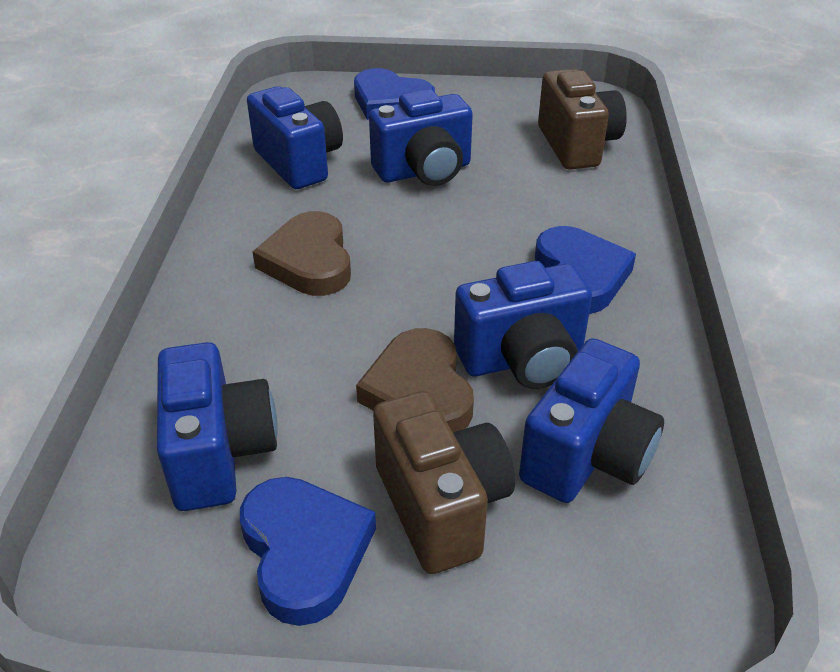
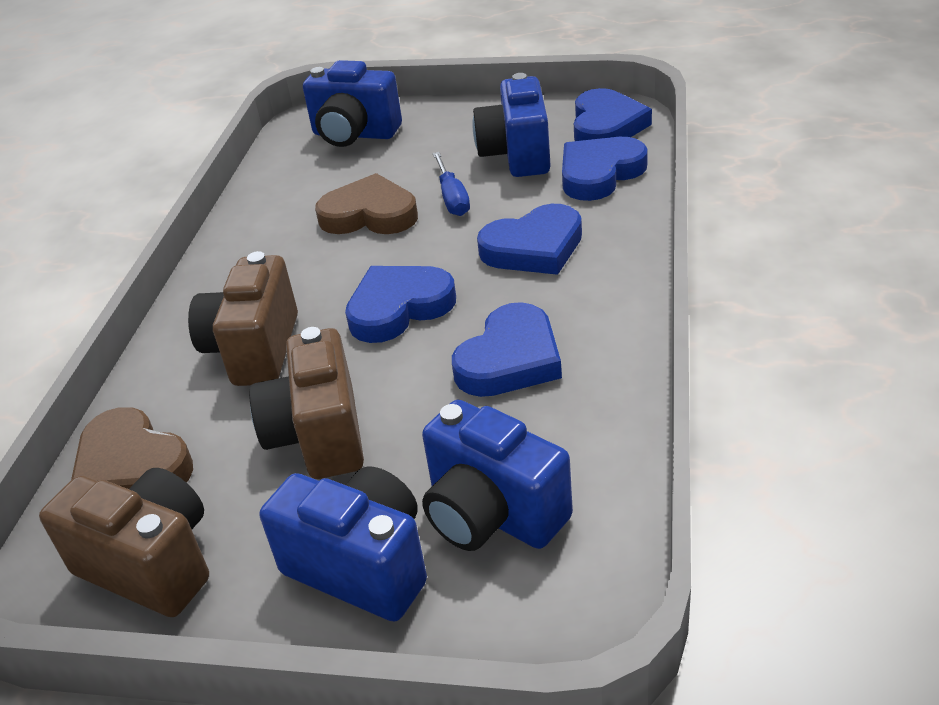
blue camera: [157,342,278,511] [247,86,343,189] [369,89,473,186] [454,261,592,389] [519,338,664,503] = 5 -> [260,467,427,622] [303,60,402,147] [422,400,573,551] [473,73,551,177] = 4
blue heart: [240,477,376,626] [354,68,435,120] [535,226,636,314] = 3 -> [345,266,456,343] [452,302,562,397] [477,204,582,275] [562,137,648,201] [574,88,652,141] = 5
blue screwdriver: none = 0 -> [433,152,470,216] = 1
brown camera: [373,391,515,574] [538,69,627,170] = 2 -> [39,468,209,617] [188,251,298,386] [249,327,364,479] = 3

